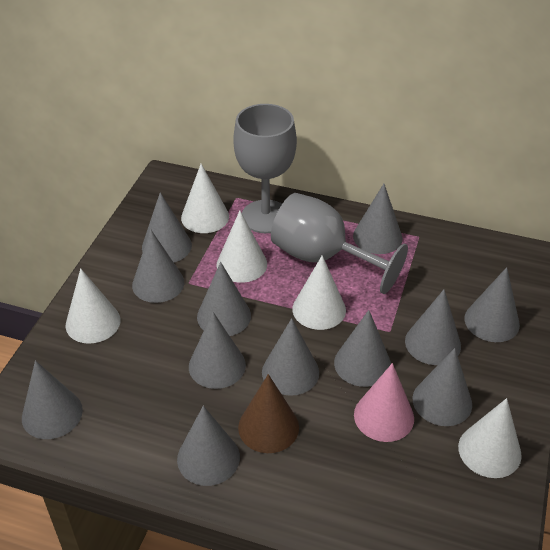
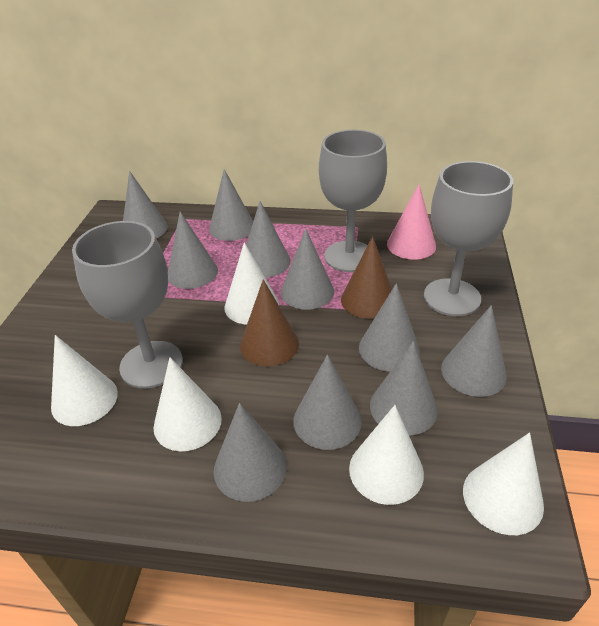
brown cone: [238,374,299,453] = 1 -> [240,279,299,366] [341,236,392,319] = 2
grey cone: [22,361,83,439] [132,229,184,303] [142,192,192,263] [177,406,240,486] [189,312,246,389] [197,262,251,336] [262,318,319,396] [334,310,391,387] [353,184,402,254] [405,290,461,365] [413,348,472,426] [465,267,520,342] = 12 -> [123,171,168,238] [168,212,218,289] [209,169,253,241] [214,403,287,502] [246,201,290,277] [281,229,334,310] [293,355,362,450] [359,283,420,372] [370,341,438,436] [441,305,507,397] = 10
grey goblet: [233,104,297,233] [271,193,408,294] = 2 -> [72,221,183,388] [319,130,387,272] [424,161,513,316] = 3

